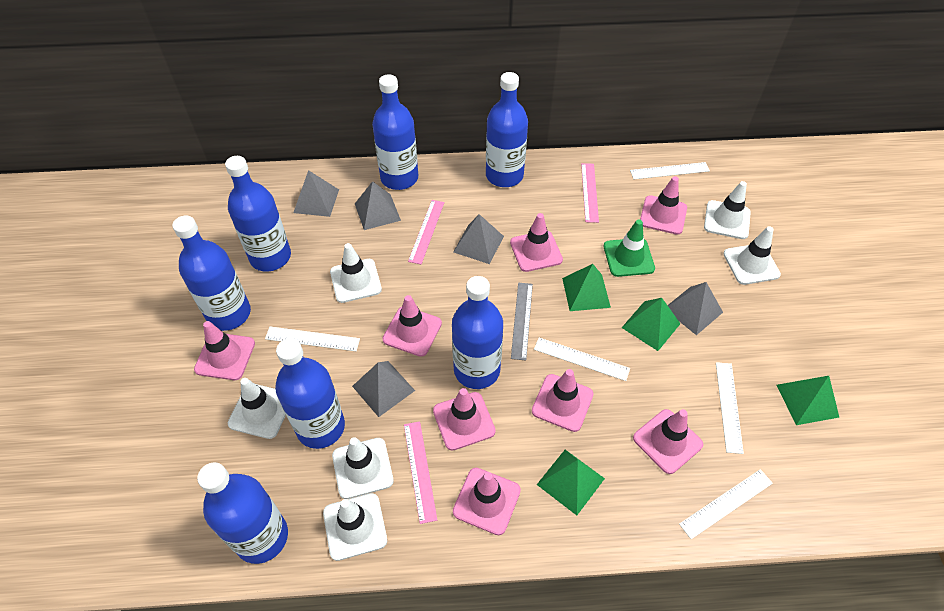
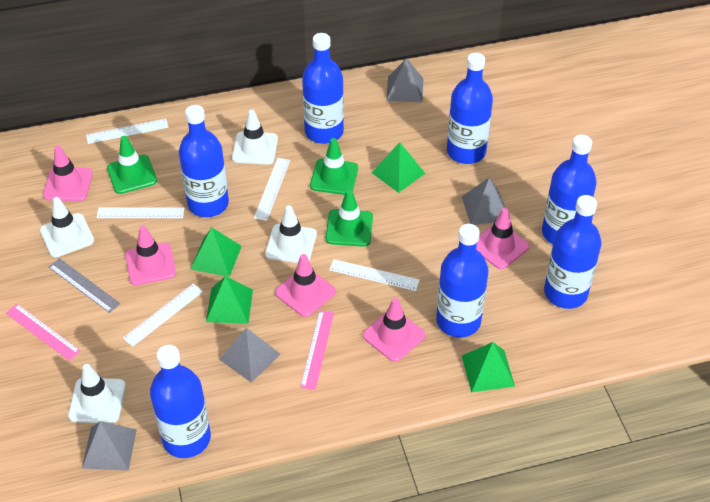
green traffic cone: [604,219,655,277] = 1 -> [107,136,157,194] [310,138,358,195] [325,189,373,247] = 3
grey pyramid: [293,170,339,217] [352,361,415,417] [355,181,401,230] [453,214,504,264] [668,282,723,335] = 5 -> [82,421,137,471] [219,328,281,383] [386,58,423,102] [461,178,505,225] = 4
pink ruler: [404,421,437,524] [408,200,444,264] [581,163,599,223] = 3 -> [6,304,81,361] [300,310,334,390] = 2
pink traffic cone: [194,321,255,380] [382,295,442,357] [433,388,496,451] [453,468,521,535] [510,213,563,272] [532,369,594,432] [633,409,703,474] [640,176,687,235] = 8 -> [43,146,93,201] [125,226,176,285] [275,254,336,317] [363,298,425,362] [476,208,529,269] = 5
white traffic cone: [228,378,286,439] [323,493,387,561] [330,243,382,303] [332,437,394,499] [704,181,751,239] [723,226,781,285] = 6 -> [40,197,94,257] [68,364,126,424] [232,109,278,165] [265,205,317,263] = 4

